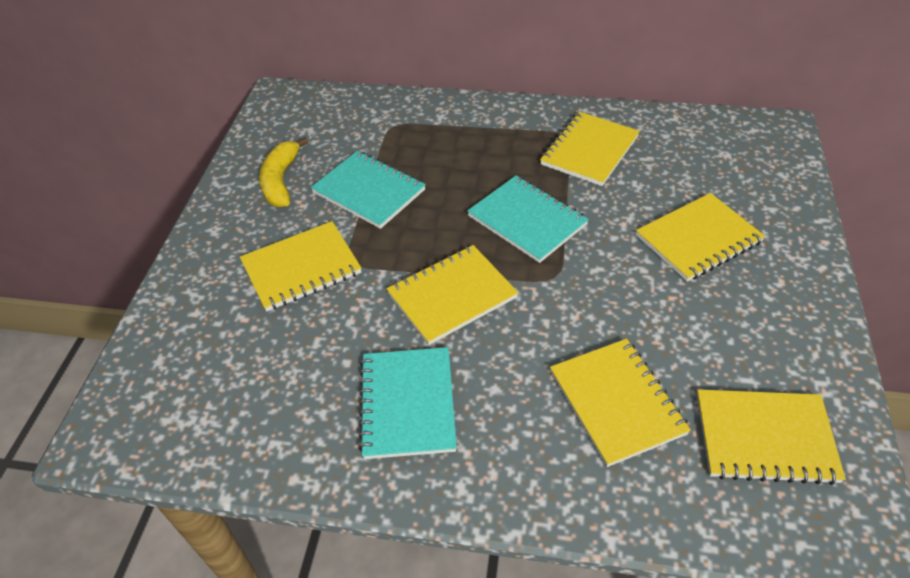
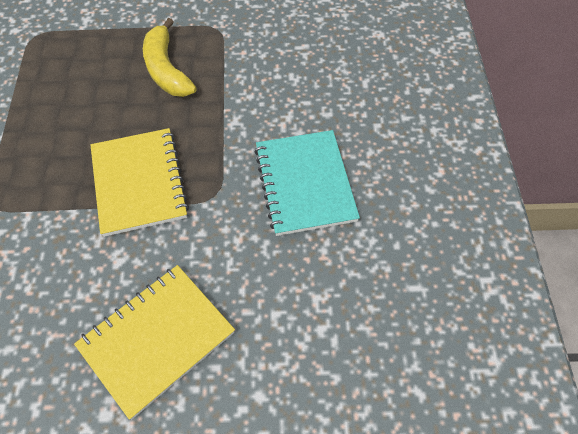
turquoise notebook: [311,151,426,229] [359,347,457,459] [467,176,589,263] = 3 -> [254,130,360,236] = 1
yellow notebook: [240,221,361,312] [387,245,518,345] [540,112,640,186] [550,339,691,467] [636,193,765,282] [697,389,846,485] = 6 -> [74,265,235,420] [91,128,189,237] = 2

